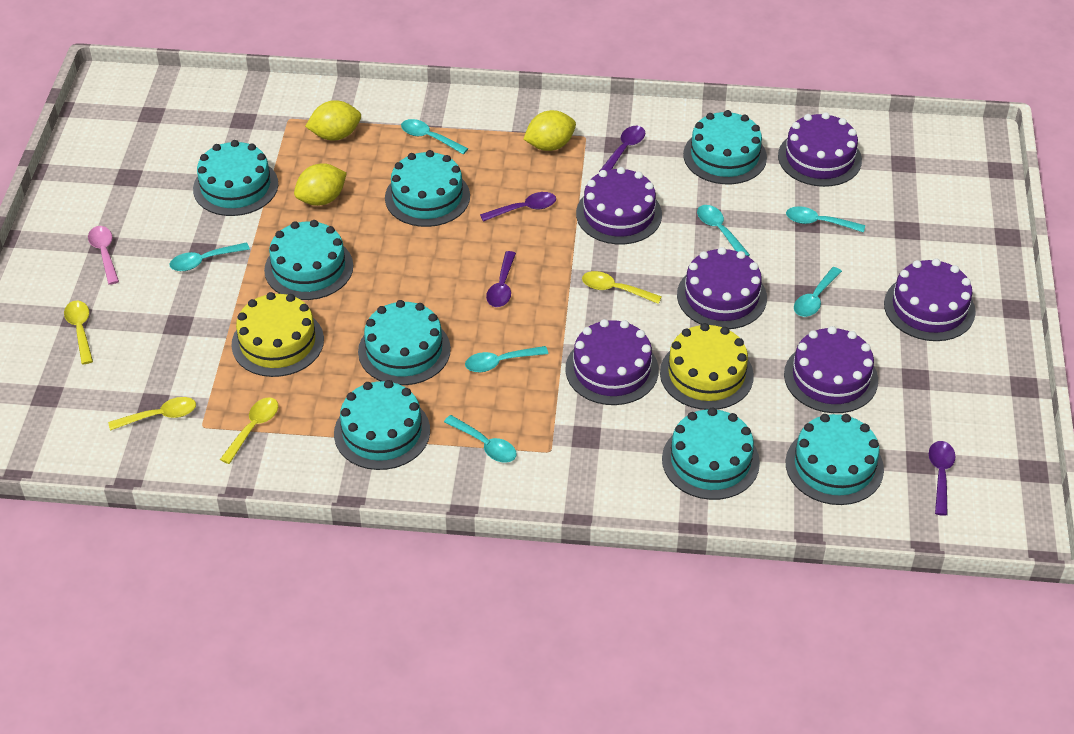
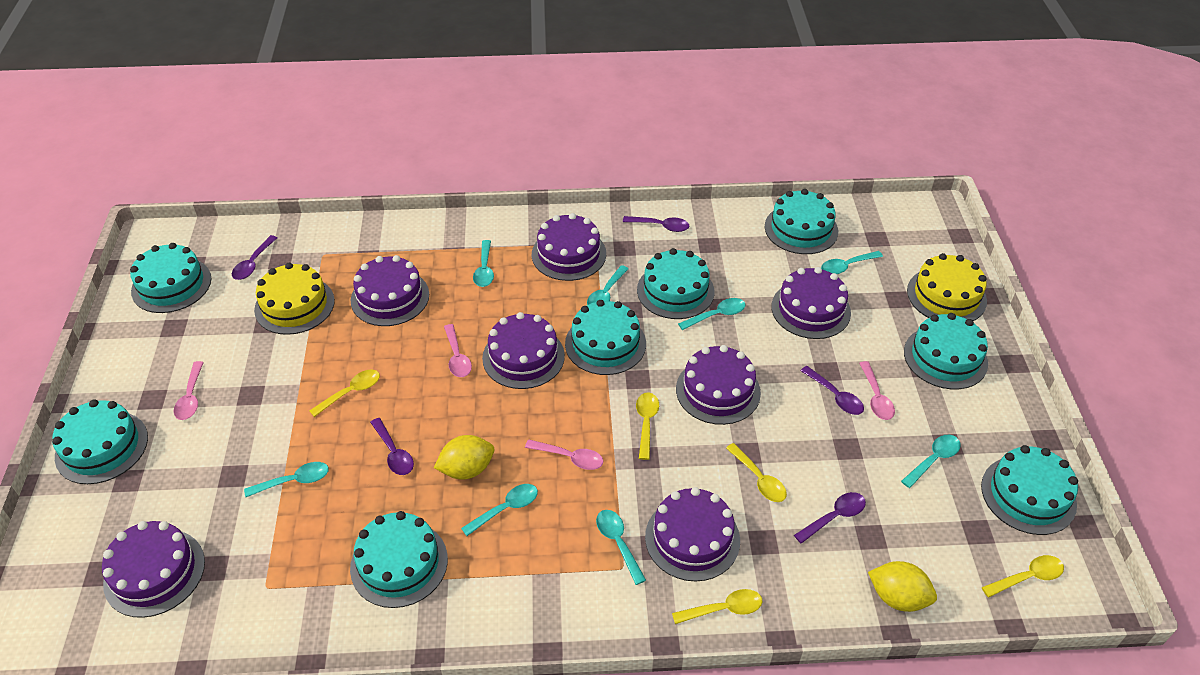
pink spoon: [88,226,119,285] = 1 -> [174,361,204,420] [444,324,472,377] [525,439,603,470] [859,361,895,420] = 4
purple cake: [565,319,659,405] [576,167,662,244] [677,247,767,329] [778,112,862,187] [784,326,878,413] [884,259,976,341] = 6 -> [102,521,205,618] [351,255,429,326] [482,312,565,389] [532,213,606,281] [645,487,740,582] [676,345,761,425] [771,267,851,339] = 7
purple spoon: [480,192,556,221] [486,251,516,307] [599,126,645,172] [929,441,956,516] = 4 -> [232,235,277,280] [370,418,414,475] [623,216,689,232] [794,492,866,544] [800,366,864,415] = 5
turquoise spoon: [170,242,250,271] [401,119,468,154] [444,415,517,463] [465,346,548,372] [697,205,750,256] [786,206,865,233] [794,267,842,317] = 7 -> [244,462,329,497] [461,484,538,536] [473,240,494,287] [587,265,628,305] [596,510,646,585] [678,298,745,330] [821,251,883,274] [901,435,960,488] = 8
yellow lemon: [294,163,347,206] [305,100,361,140] [523,110,576,151] = 3 -> [434,435,494,479] [868,561,937,612] = 2
yellow spoon: [64,301,93,364] [108,397,196,431] [220,397,278,464] [582,271,662,304] = 4 -> [309,370,380,417] [636,392,659,460] [672,589,762,624] [726,443,787,502] [982,555,1064,598] = 5

